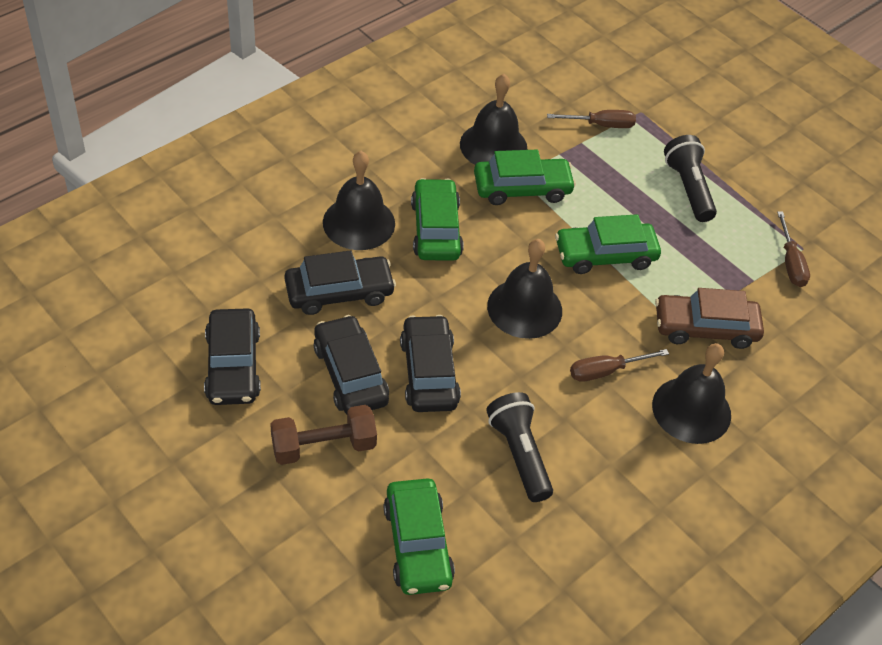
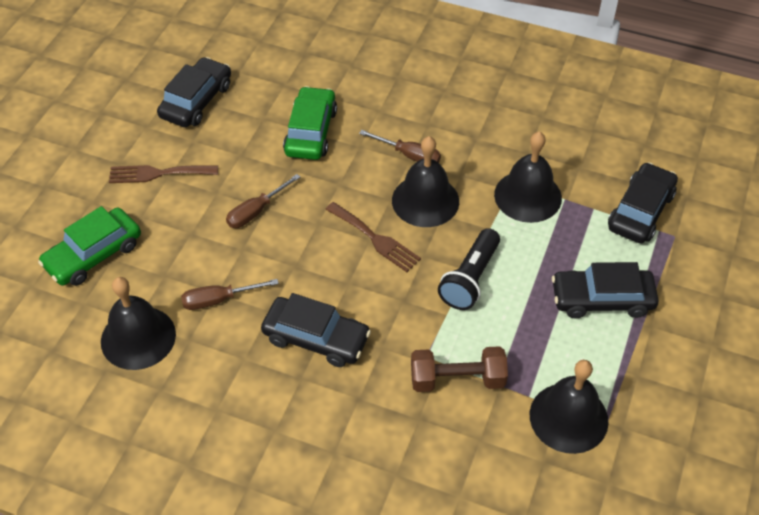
black flashlight: [486,392,553,502] [664,135,717,222] = 2 -> [438,228,500,310] = 1
brown car: [655,288,764,349] = 1 -> none = 0
brown fork: none = 0 -> [109,165,218,183] [325,202,421,272] = 2
green car: [383,478,455,595] [411,178,464,261] [474,150,576,205] [555,214,661,274] = 4 -> [38,206,141,286] [283,86,337,160] = 2

